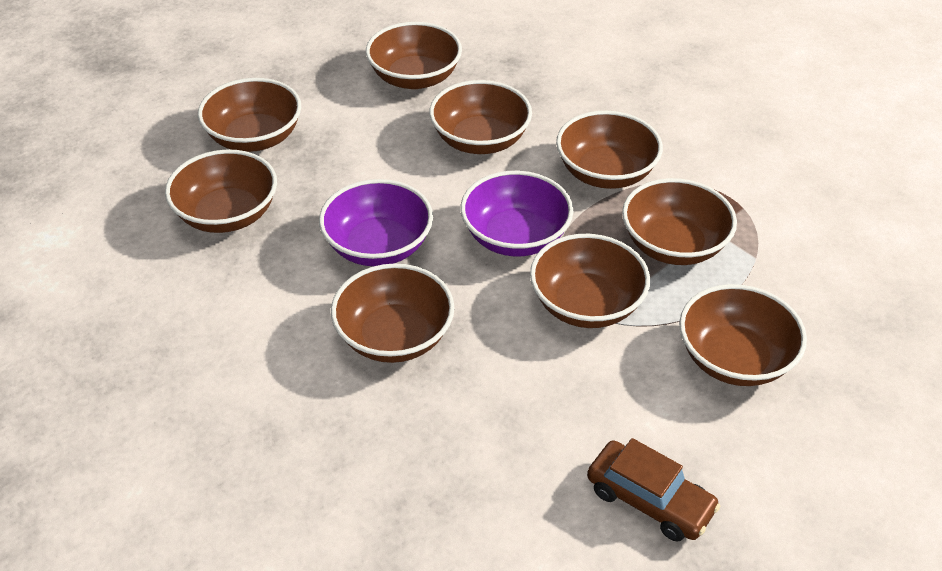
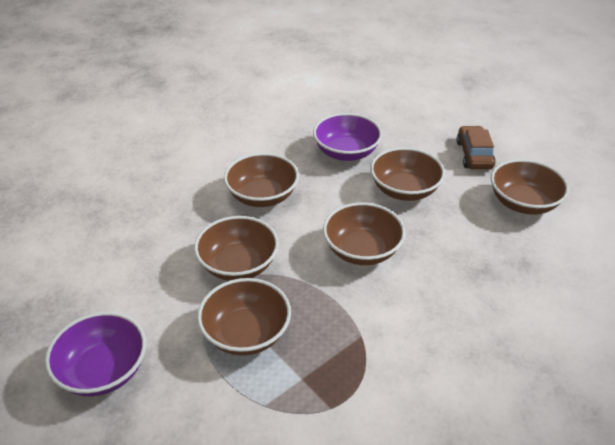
brown bowl: [165,150,277,233] [198,78,301,152] [331,263,455,363] [366,22,462,89] [429,80,532,154] [530,234,650,328] [556,111,663,189] [622,178,737,265] [679,284,807,386] = 9 -> [194,216,279,281] [197,278,291,355] [224,153,299,207] [323,202,406,265] [370,147,445,201] [491,159,569,215] = 6

